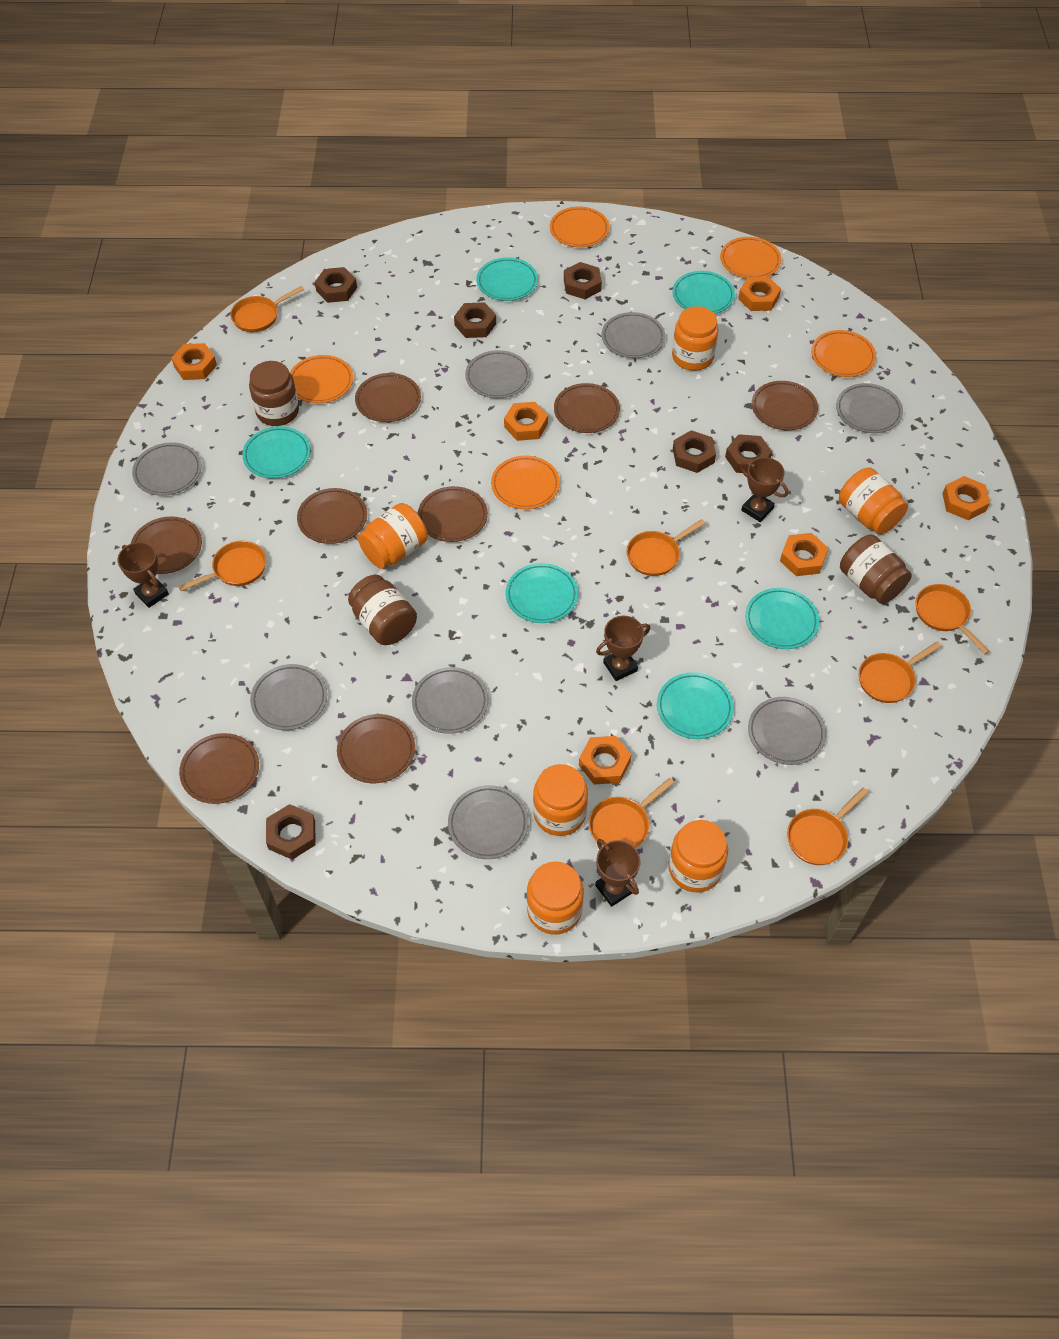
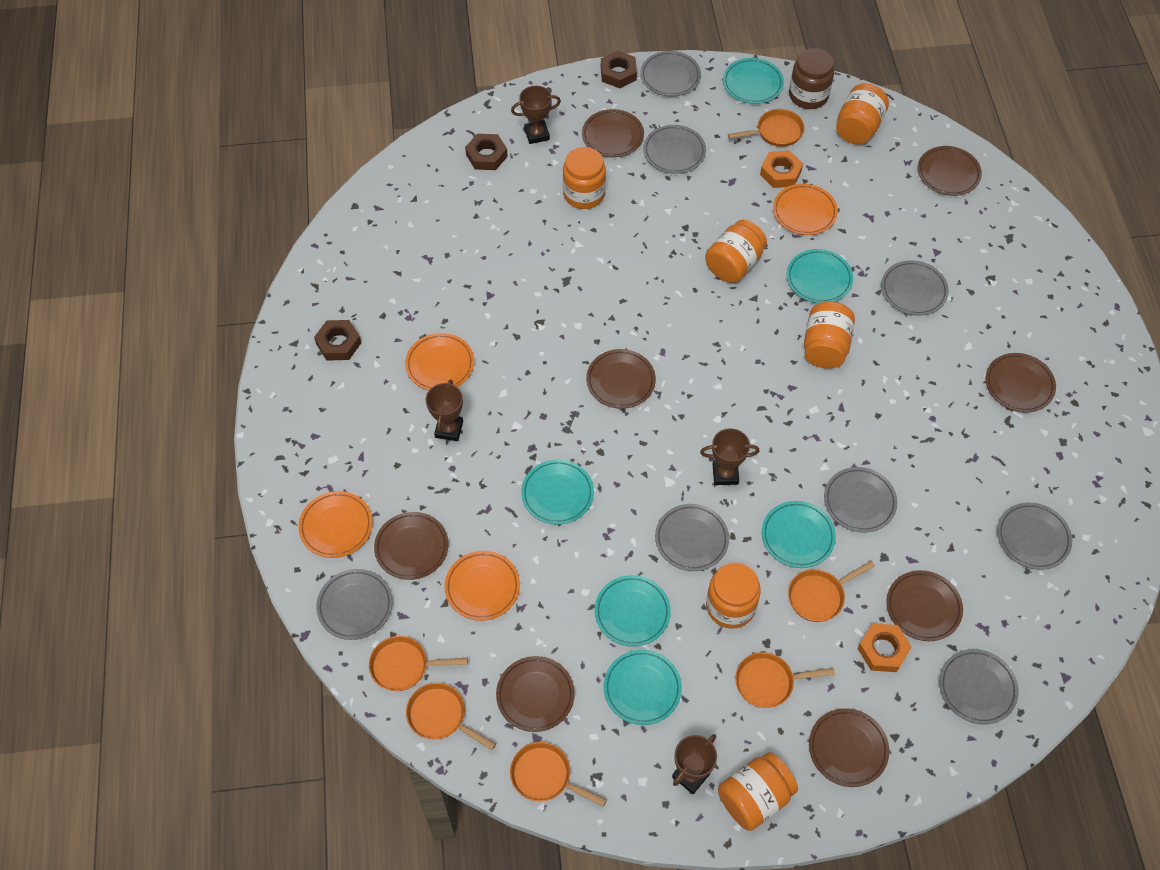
brown jar: [249,361,299,426] [348,575,417,645] [840,535,912,604] = 3 -> [789,48,834,109] = 1
brown nut: [266,804,316,860] [315,267,357,303] [454,302,496,338] [564,262,602,299] [673,430,716,473] [725,434,772,473] = 6 -> [314,320,361,361] [465,134,508,170] [601,50,637,88] = 3
orange nut: [171,343,217,380] [504,402,548,441] [579,736,631,784] [738,276,781,311] [780,533,828,576] [942,476,990,520] = 6 -> [760,150,803,188] [857,623,912,672] = 2
orange pan: [178,541,266,591] [230,286,304,332] [589,778,675,848] [626,519,706,576] [787,788,869,865] [859,641,941,703] [916,584,990,654] = 7 -> [369,636,468,691] [406,683,496,750] [510,742,607,807] [728,109,804,147] [735,652,835,708] [788,561,875,622] = 6
orange plate: [290,355,353,403] [491,455,560,509] [550,206,609,247] [720,237,781,279] [811,330,876,377] = 5 -> [298,491,372,558] [405,333,474,391] [444,551,520,621] [773,184,838,235] = 4

